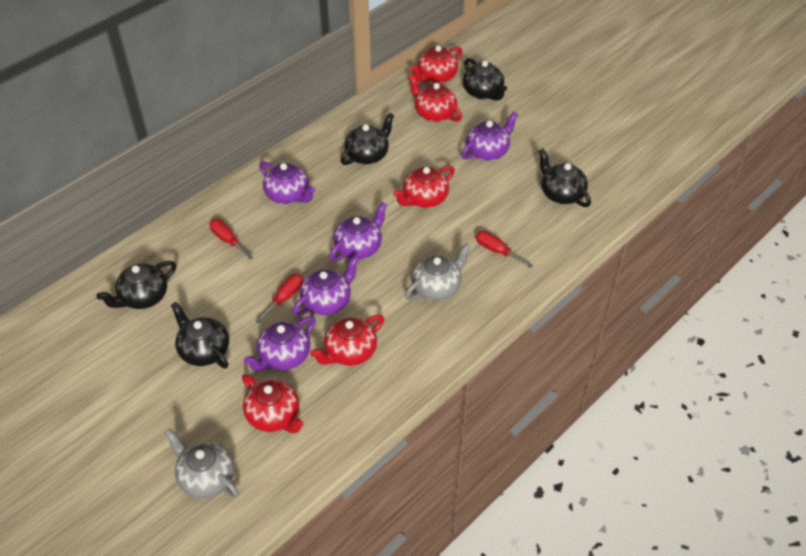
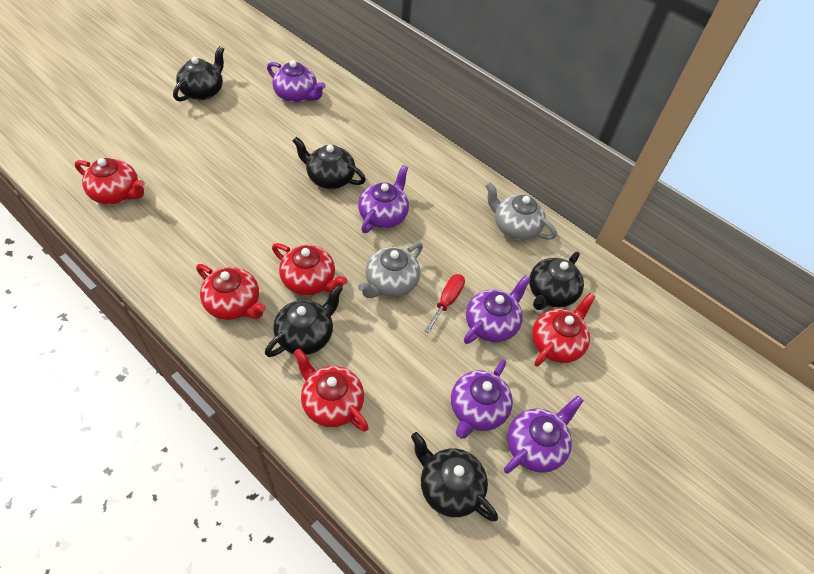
red screwdriver: [209,219,253,260] [255,274,303,323] [476,231,533,268] = 3 -> [424,274,465,333] = 1

